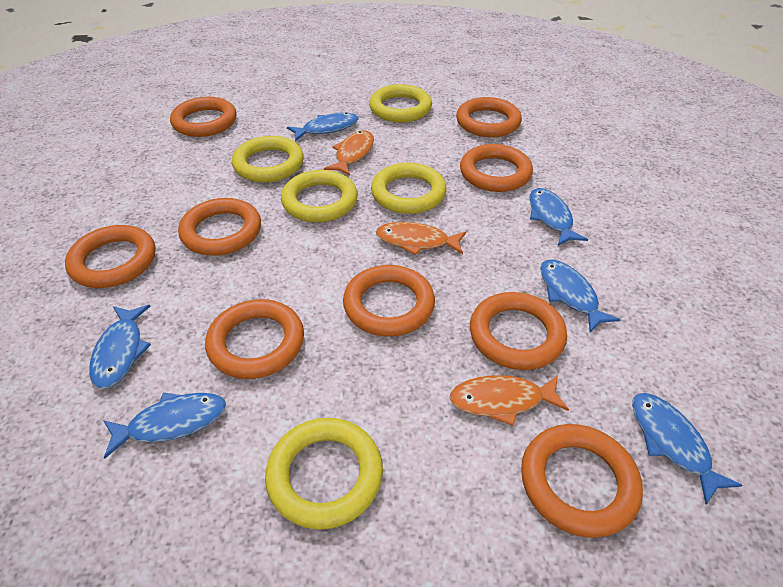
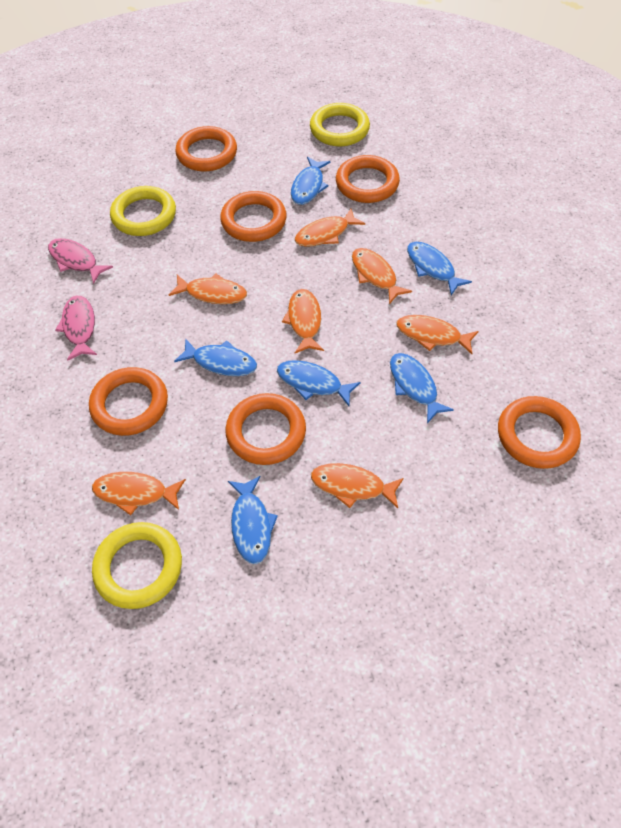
orange fish: [324,131,374,176] [376,222,466,255] [449,375,569,426] = 3 -> [92,472,186,515] [169,274,247,304] [282,289,324,353] [295,209,365,247] [311,463,404,508] [352,248,412,304] [396,315,479,354] = 7
orange ring: [65,225,155,288] [170,97,237,137] [178,198,261,256] [205,299,304,379] [343,265,435,337] [456,97,522,137] [460,144,533,192] [470,292,567,370] [521,424,643,538] = 9 -> [89,367,168,436] [175,126,237,172] [220,191,287,242] [225,393,306,465] [336,155,400,203] [498,396,581,469] = 6
pink fish: none = 0 -> [48,238,113,284] [55,296,97,361] = 2
yellow ring: [232,136,304,182] [265,418,383,530] [281,170,358,222] [369,84,432,123] [371,163,446,214] = 5 -> [92,522,182,609] [110,186,176,236] [310,103,370,146] = 3

